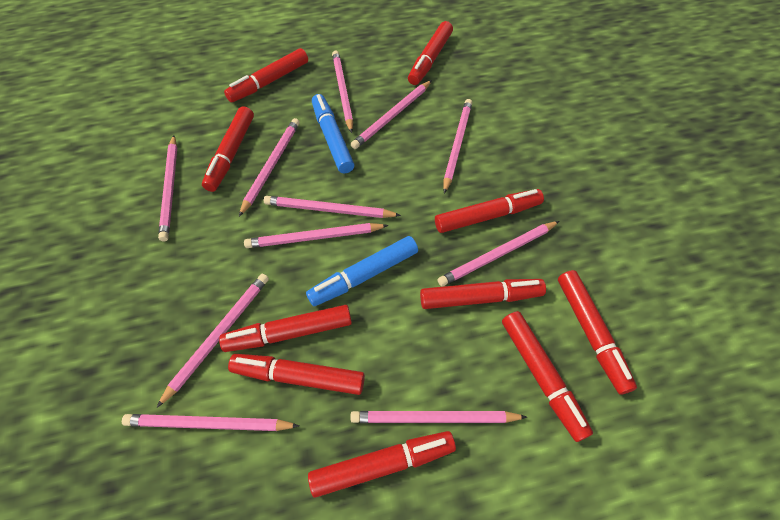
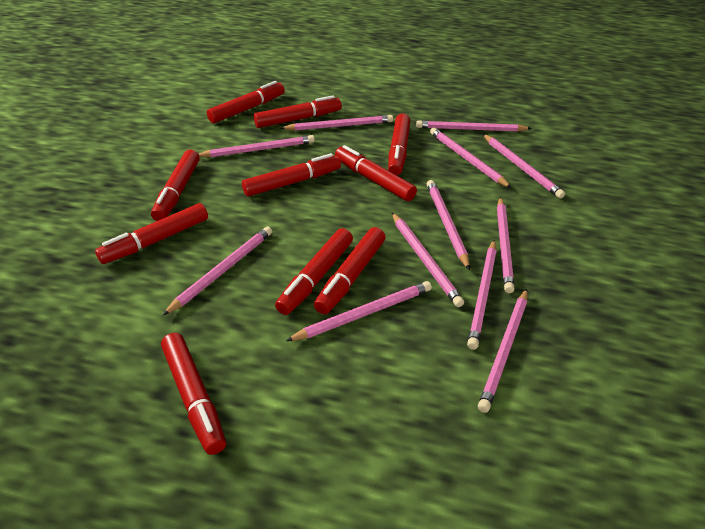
blue marker: [306,236,418,306] [312,94,355,174] = 2 -> none = 0
pink pencil: [122,414,299,431] [157,274,269,407] [158,135,177,241] [239,118,300,216] [244,223,388,248] [264,196,401,218] [332,51,353,133] [350,411,527,423] [351,80,432,149] [437,221,559,286] [443,99,472,194] = 11 -> [163,226,272,315] [199,135,315,157] [280,115,393,131] [286,281,432,341] [392,213,464,307] [416,120,532,132] [427,180,470,270] [430,128,512,188] [467,240,497,350] [478,289,528,413] [483,134,565,199] [497,197,515,293] = 12

